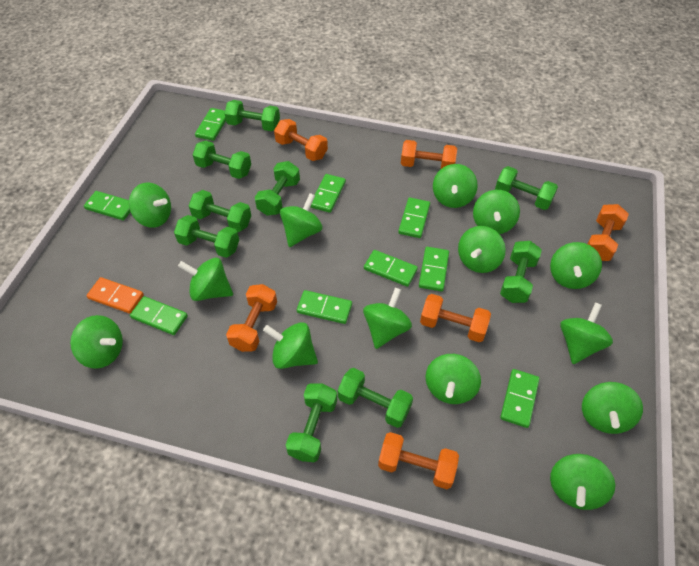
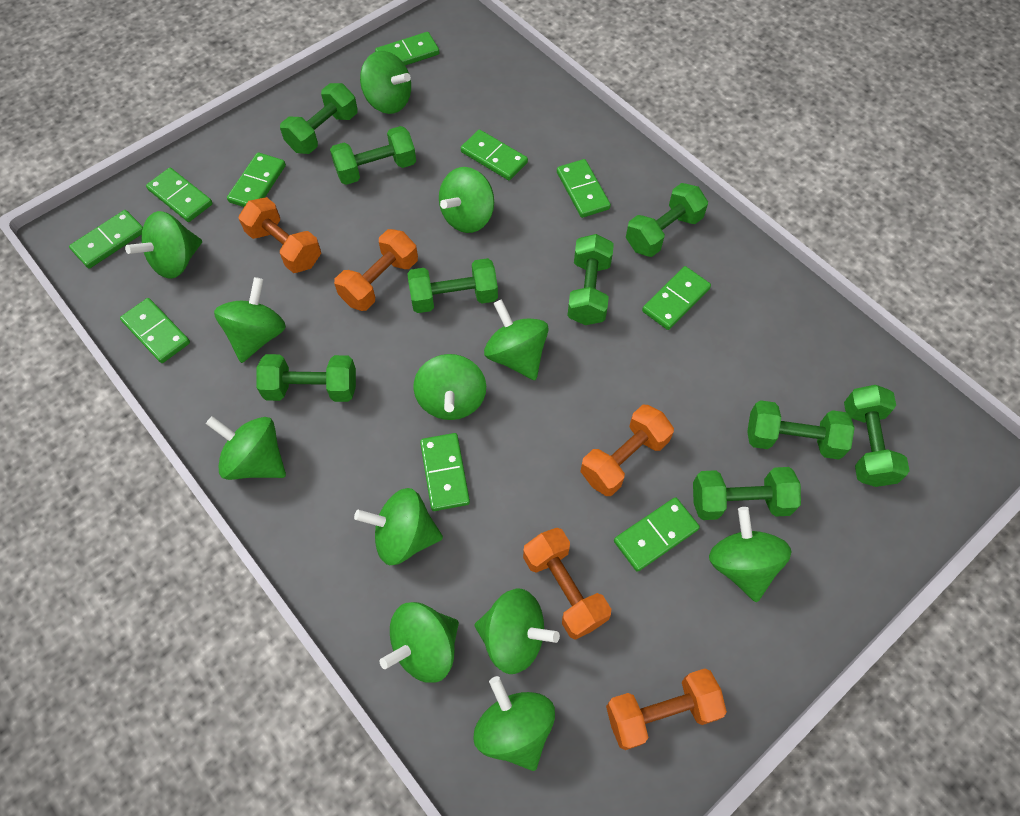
green domino: [84,191,130,220] [130,296,188,335] [195,108,226,141] [297,290,352,324] [310,174,346,213] [364,250,418,287] [398,198,430,238] [419,247,449,291] [500,369,539,428] = 9 -> [69,210,143,268] [120,298,190,363] [146,168,213,222] [227,152,286,207] [375,32,439,65] [420,433,470,511] [461,130,528,180] [557,159,611,218] [614,497,700,572] [642,266,711,330] = 10
green spinning top: [70,315,123,369] [129,182,171,228] [178,258,233,301] [263,322,318,369] [280,193,322,247] [363,288,412,349] [425,354,481,404] [433,164,478,208] [458,226,506,273] [473,190,520,234] [550,242,602,289] [550,454,615,510] [560,302,613,364] [582,382,643,434] = 14 -> [125,211,202,279] [206,416,286,480] [214,277,286,363] [354,488,443,565] [360,51,411,114] [380,602,459,683] [413,354,486,420] [439,167,494,233] [473,676,555,771] [475,588,560,674] [484,299,549,380] [709,507,792,602] = 12
orange domino: [86,277,144,314] = 1 -> none = 0
orange dumbbell: [226,284,277,352] [274,119,328,161] [378,432,459,489] [401,140,457,169] [420,294,491,342] [587,204,629,261] = 6 -> [239,197,321,273] [334,229,418,311] [523,528,611,640] [580,405,674,496] [606,669,727,750] = 5

